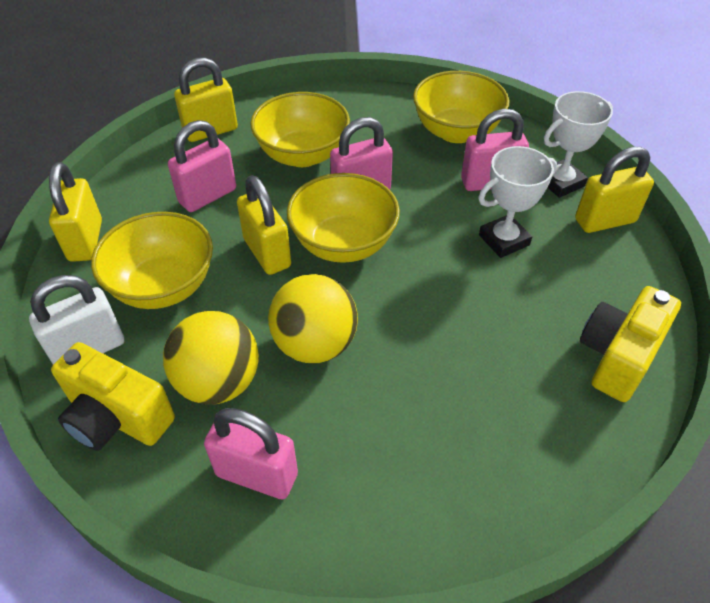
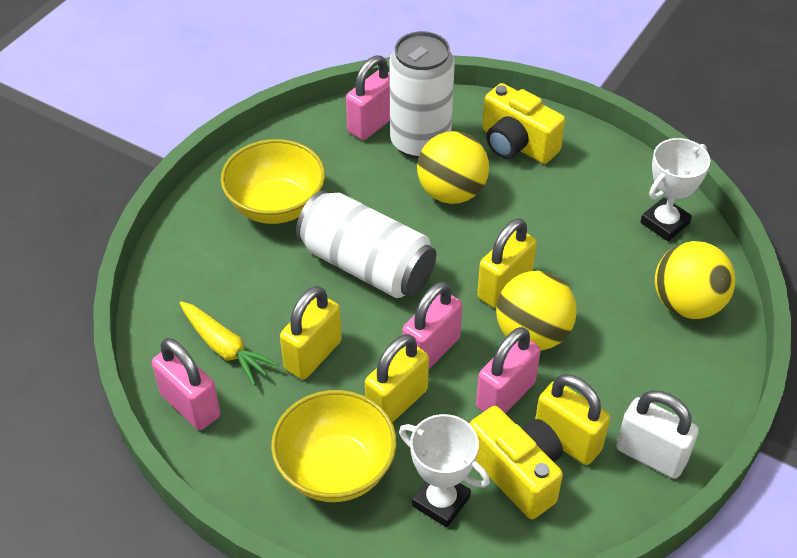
white can: none = 0 -> [296,191,436,298] [389,31,455,159] = 2
yellow ball: [163,311,259,405] [268,274,358,363] = 2 -> [417,131,489,204] [496,271,577,351] [655,241,735,319] = 3
yellow bowl: [91,212,213,309] [250,92,350,167] [287,173,400,263] [413,71,509,143] = 4 -> [221,139,325,224] [271,390,397,502] = 2
yellow carrot: none = 0 -> [180,301,279,386] = 1

